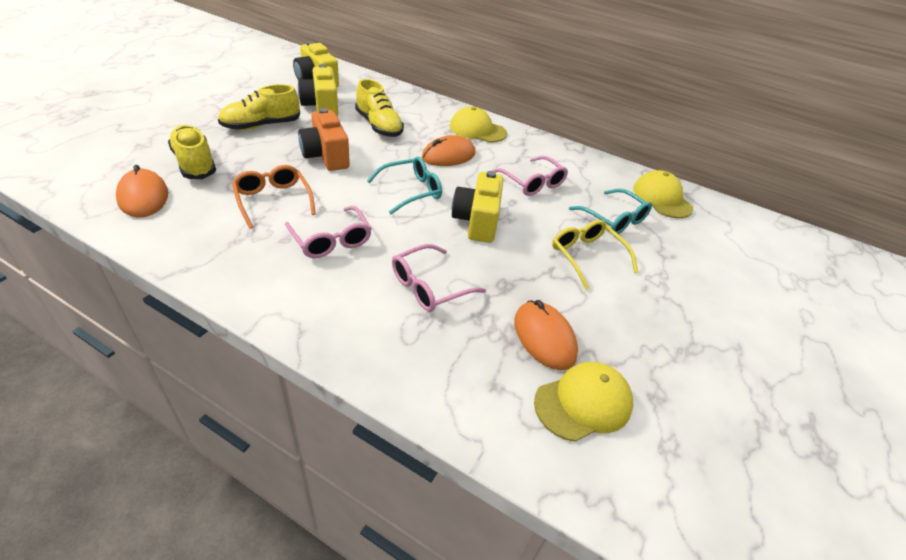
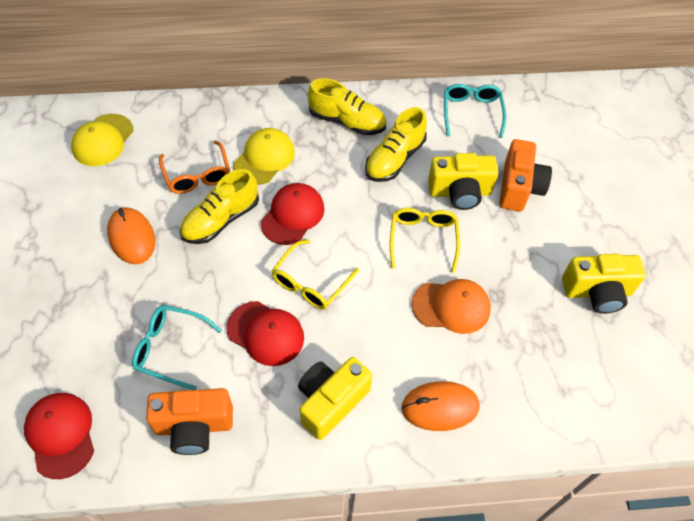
orange camera: [298,108,350,171] = 1 -> [146,388,233,455] [499,139,552,212] = 2
orange cap: none = 0 -> [412,279,491,334] = 1
orange mouse: [116,165,168,217] [422,135,475,166] [514,300,578,370] = 3 -> [107,207,155,264] [401,381,479,431] = 2
pink glasses: [285,206,372,258] [392,244,486,312] [492,156,568,196] = 3 -> none = 0
red cap: none = 0 -> [24,393,94,479] [226,301,304,366] [261,183,325,245] = 3
yellow cap: [450,106,507,142] [534,362,633,442] [633,170,693,218] = 3 -> [71,114,134,166] [233,128,295,185] = 2
yellow glasses: [552,220,638,290] = 1 -> [272,239,359,310] [390,208,460,273] = 2

